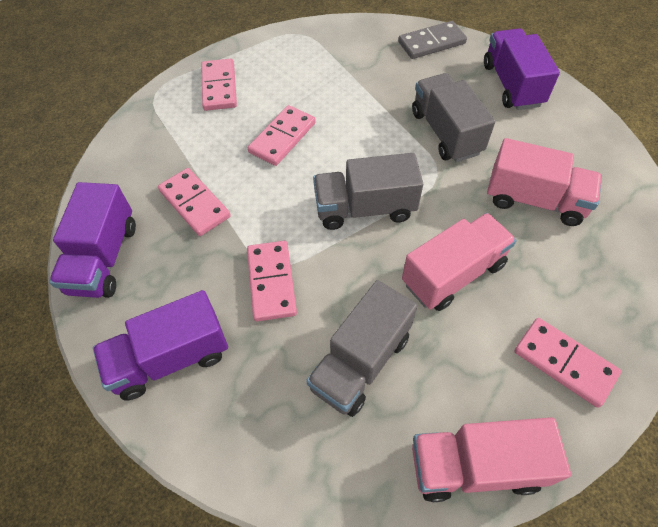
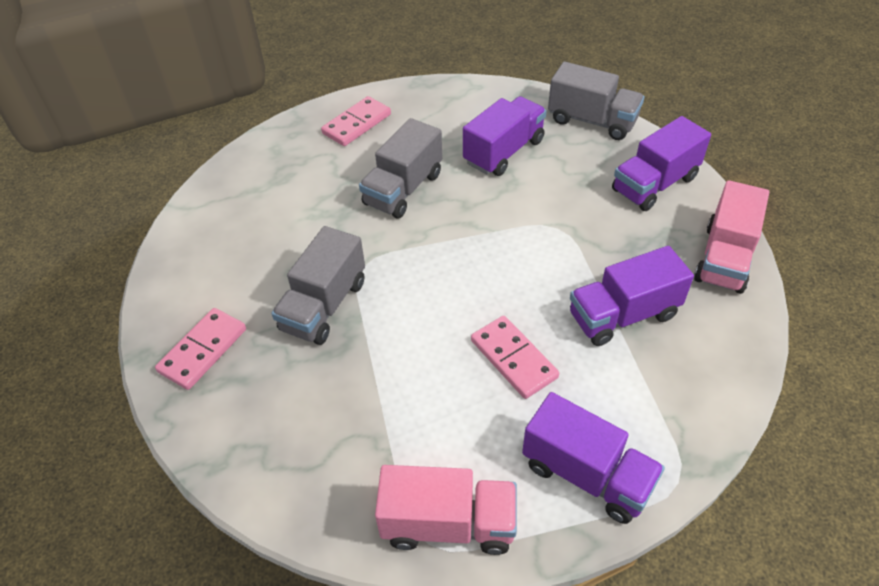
grey domino: [398,21,467,59] = 1 -> none = 0
pink domino: [158,168,231,236] [201,58,237,111] [247,241,297,321] [248,105,316,166] [514,318,621,408] = 5 -> [155,308,246,390] [321,96,391,146] [471,316,559,399] = 3
pink truck: [402,213,517,311] [412,417,571,502] [487,138,602,226] = 3 -> [375,465,517,555] [694,180,769,294] = 2
purple truck: [49,182,136,298] [93,290,228,400] [484,28,560,110] = 3 -> [463,96,546,176] [522,392,665,524] [570,246,694,346] [612,116,711,211] = 4

